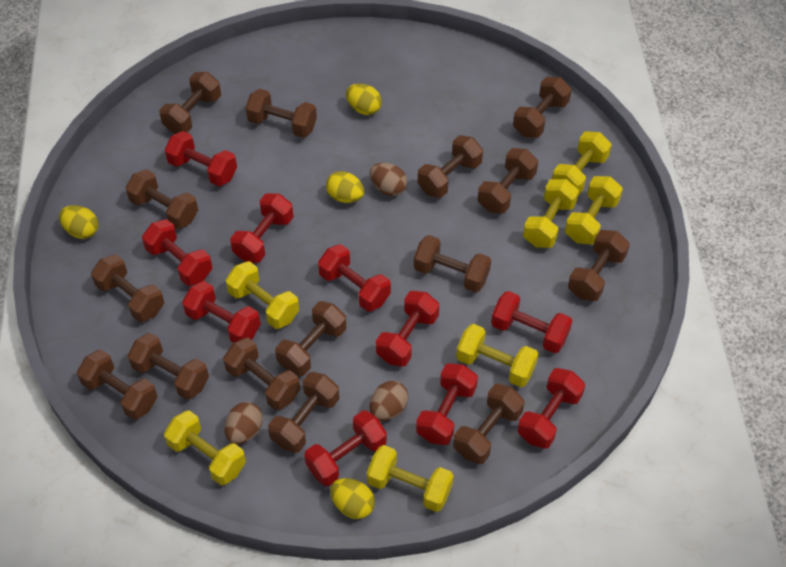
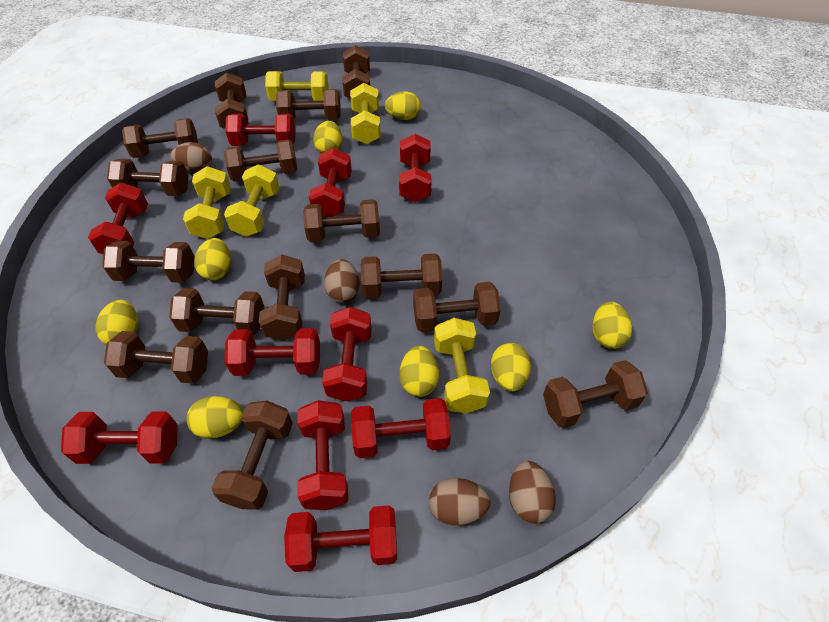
brown egg: [225,402,263,444] [369,163,407,196] [369,381,409,421] = 3 -> [170,142,212,173] [324,259,360,303] [429,478,491,526] [509,461,556,524] = 4
yellow dumbbell: [164,410,246,485] [226,261,299,329] [367,445,454,512] [456,324,538,387] [523,179,579,248] [552,131,612,196] [565,176,623,244] = 7 -> [183,166,231,239] [224,164,280,237] [265,71,329,101] [350,83,381,144] [434,318,490,413] = 5
yellow egg: [59,205,99,239] [326,171,364,203] [330,478,375,519] [346,84,382,115] = 4 -> [95,300,138,344] [187,396,244,439] [194,238,231,280] [313,121,342,154] [385,91,421,120] [400,346,439,397] [491,343,531,392] [592,302,632,349] = 8

